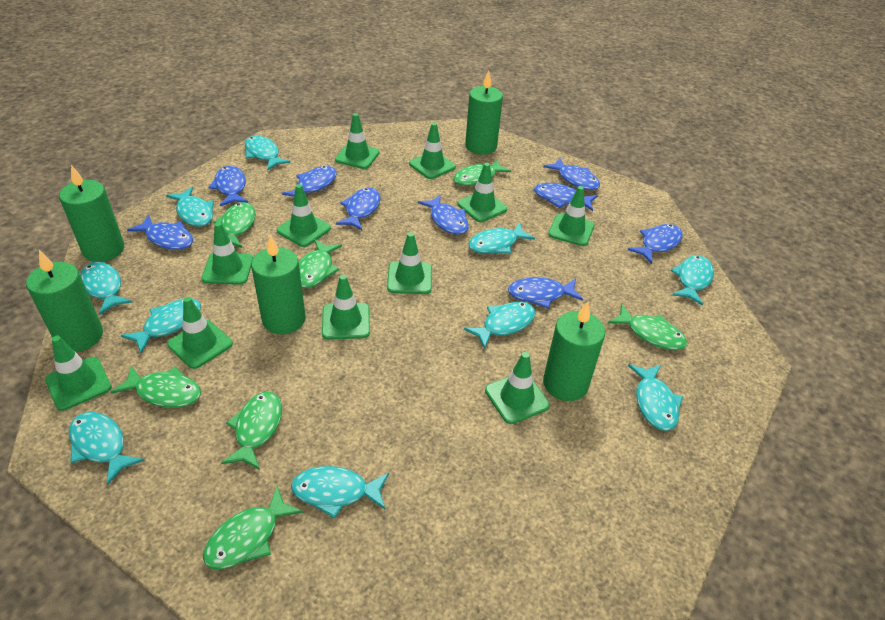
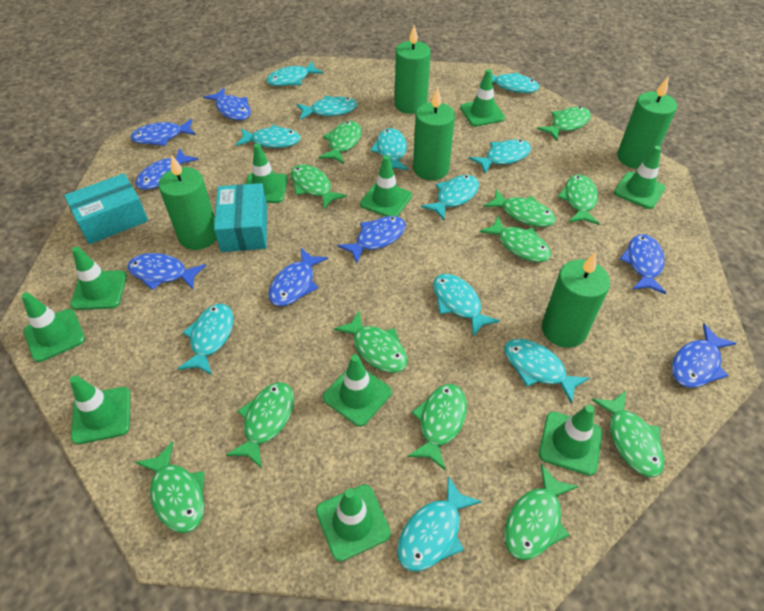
blue fish: [127,215,193,250] [208,166,248,206] [282,166,337,197] [336,188,381,230] [417,194,469,235] [508,277,583,309] [534,183,598,211] [543,158,600,190] [628,224,683,264] = 9 -> [127,253,206,290] [130,119,196,146] [136,148,199,190] [203,88,251,120] [269,248,328,306] [337,216,406,263] [620,234,666,294] [672,324,737,388] = 8
green fish: [111,366,201,408] [203,486,303,570] [213,202,256,248] [221,392,282,470] [299,239,342,288] [453,159,512,186] [608,304,687,350] = 7 -> [135,441,205,533] [226,382,294,468] [290,164,347,209] [319,121,362,164] [334,311,407,373] [407,384,467,470] [479,215,551,262] [483,189,556,227] [504,464,579,560] [537,107,591,141] [558,174,600,225] [592,391,664,477] = 12
green traffic cone: [45,336,112,411] [167,297,233,369] [202,222,253,285] [277,184,331,247] [322,275,370,340] [335,113,380,169] [387,232,432,294] [409,123,456,179] [457,163,508,222] [485,352,550,424] [548,186,594,246] = 11 -> [21,292,85,362] [70,246,127,310] [70,375,131,444] [246,143,288,203] [316,485,391,562] [323,354,392,427] [360,155,412,217] [460,69,505,126] [539,405,603,476] [614,146,666,209] = 10
turquoise box: none = 0 -> [64,173,148,244] [214,183,267,252] = 2
turquoise fish: [69,412,145,485] [80,262,132,315] [121,298,201,353] [166,187,214,227] [245,136,291,171] [291,466,389,518] [464,302,535,349] [468,222,535,254] [628,364,683,431] [670,255,714,305] = 10 -> [177,304,234,375] [236,125,301,148] [266,61,324,86] [297,96,357,120] [370,128,409,170] [397,476,482,571] [421,175,479,220] [433,274,500,337] [469,139,531,174] [480,72,539,93] [504,339,590,404] = 11

